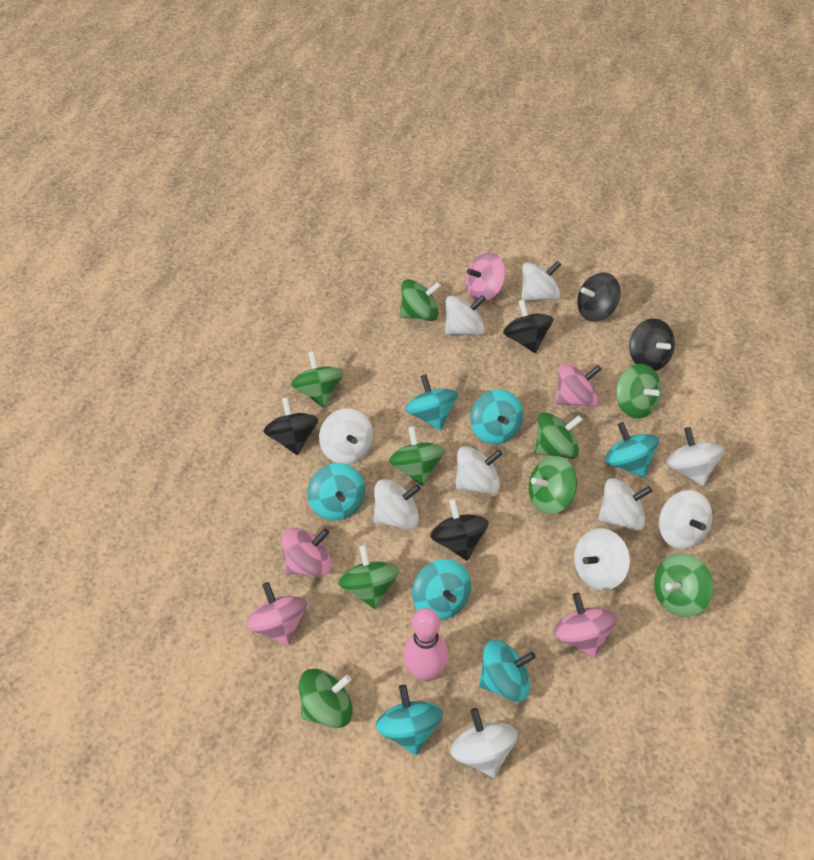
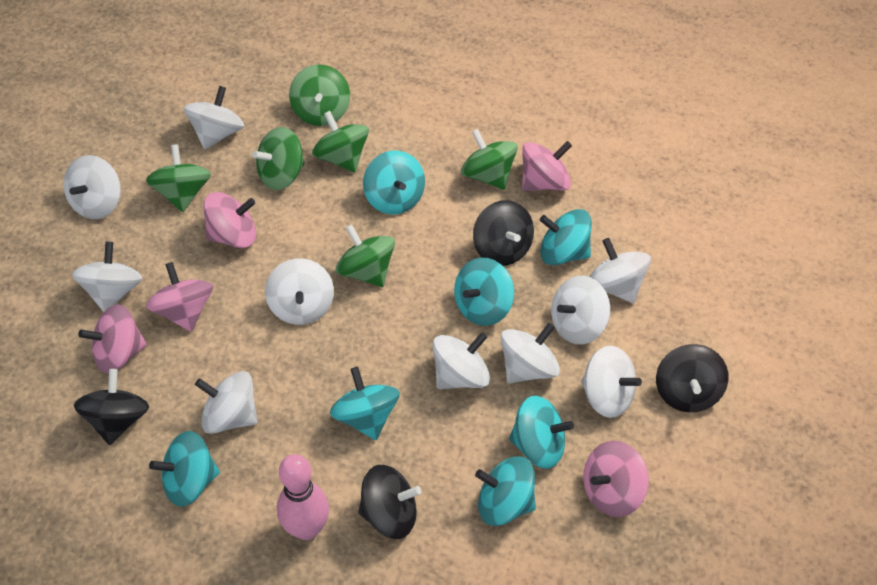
black spinning top: [263,397,318,455] [430,499,489,561] [503,300,553,353] [577,272,620,322] [629,318,675,371] = 5 -> [74,369,149,445] [358,465,422,539] [473,200,534,266] [656,344,728,412] = 4
green spinning top: [291,351,344,407] [299,669,353,728] [338,545,399,609] [389,426,445,486] [400,279,441,321] [529,456,577,514] [535,412,583,459] [616,364,662,419] [654,553,713,617] = 9 -> [146,144,211,212] [252,127,305,190] [289,65,350,126] [312,111,369,173] [336,224,395,287] [461,129,518,190] = 6

